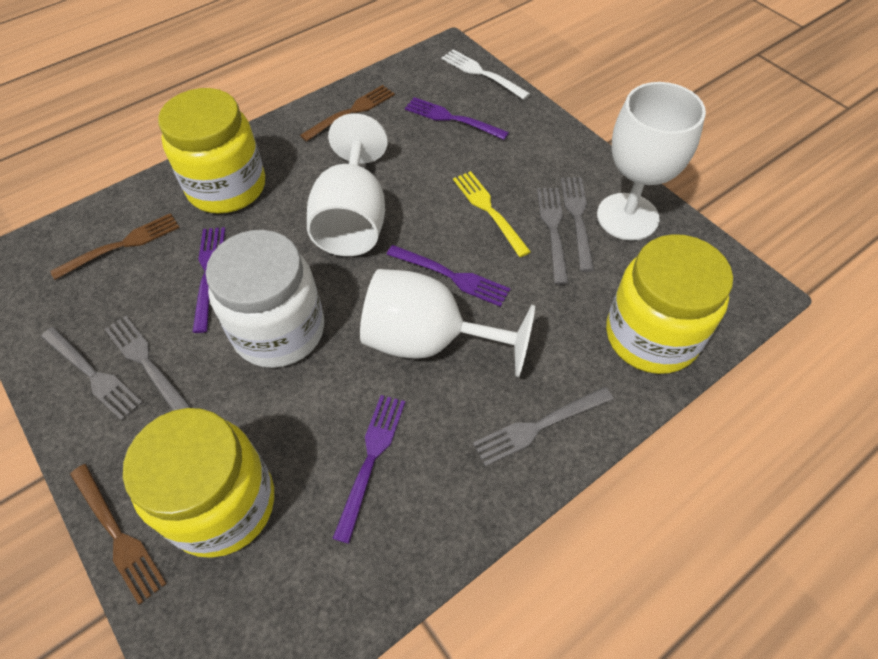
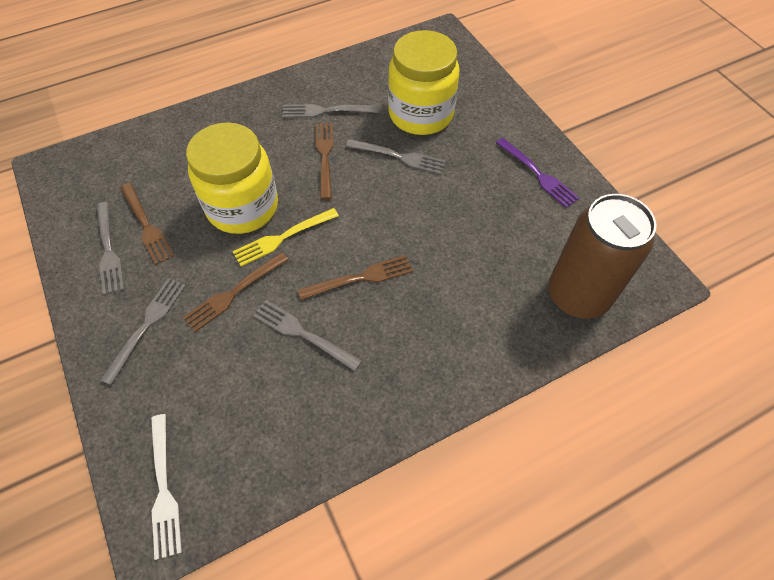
brown can: none = 0 -> [548,194,656,319] = 1
brown fork: [50,213,180,280] [70,464,167,605] [300,85,395,142] = 3 -> [120,183,174,265] [183,252,289,332] [298,255,413,300] [315,122,334,200] = 4
purple fork: [193,227,225,333] [332,395,405,544] [386,245,510,307] [405,97,509,140] = 4 -> [496,138,579,208] = 1
white goblet: [307,113,388,256] [360,269,535,377] [597,82,706,241] = 3 -> none = 0
white jar: [206,230,324,368] = 1 -> none = 0
yellow jar: [123,408,274,558] [158,88,265,214] [606,234,733,374] = 3 -> [186,122,278,234] [388,30,459,135] = 2

